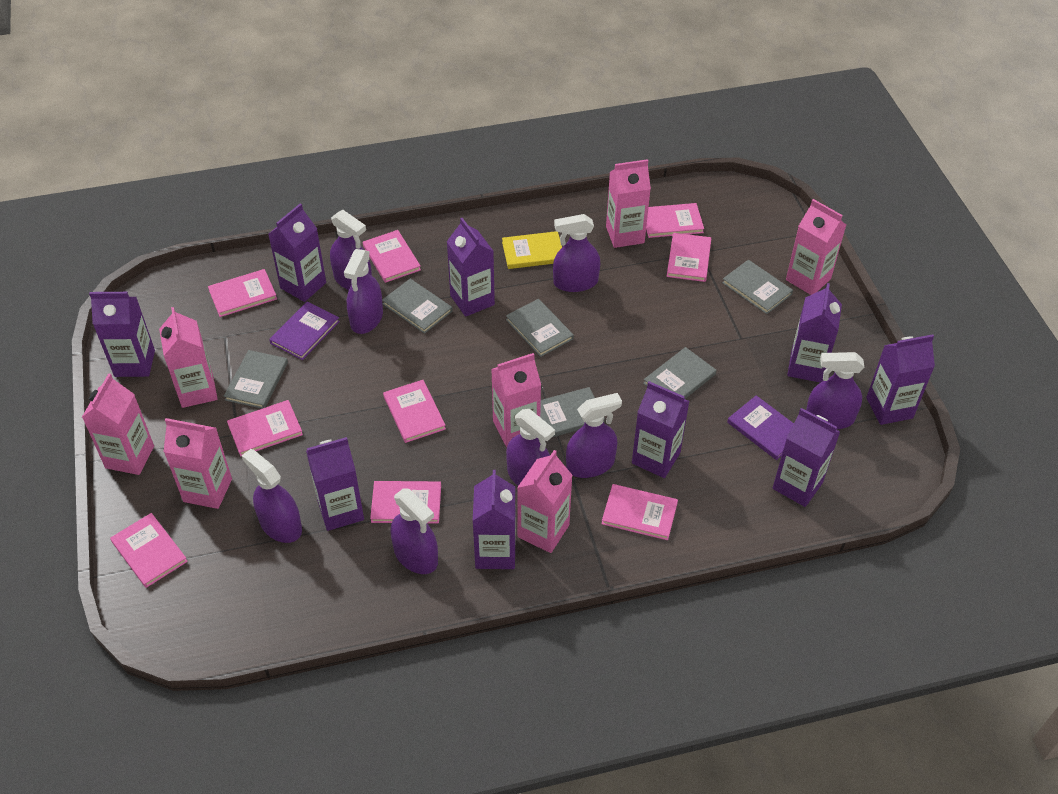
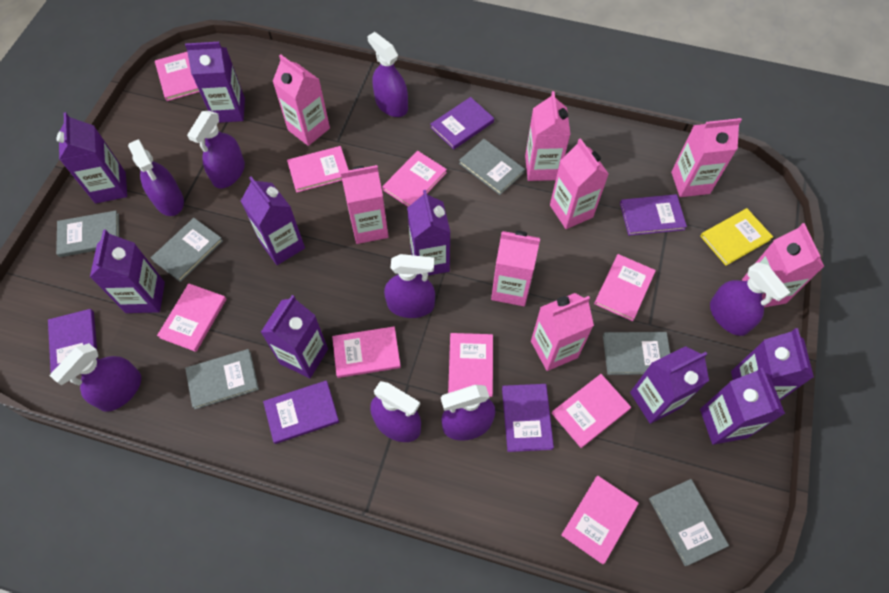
pink carton: [82,373,154,475] [159,307,218,408] [164,418,232,509] [491,353,541,447] [517,450,573,553] [606,159,651,248] [786,199,846,295] = 7 -> [272,54,330,146] [340,165,389,244] [491,231,540,306] [525,91,571,181] [531,293,594,371] [550,138,609,229] [671,118,742,197] [742,223,824,307] = 8
purple book: [269,302,340,360] [727,395,794,460] = 2 -> [48,309,98,373] [263,380,339,444] [430,97,494,149] [502,384,554,452] [620,194,687,236] = 5

